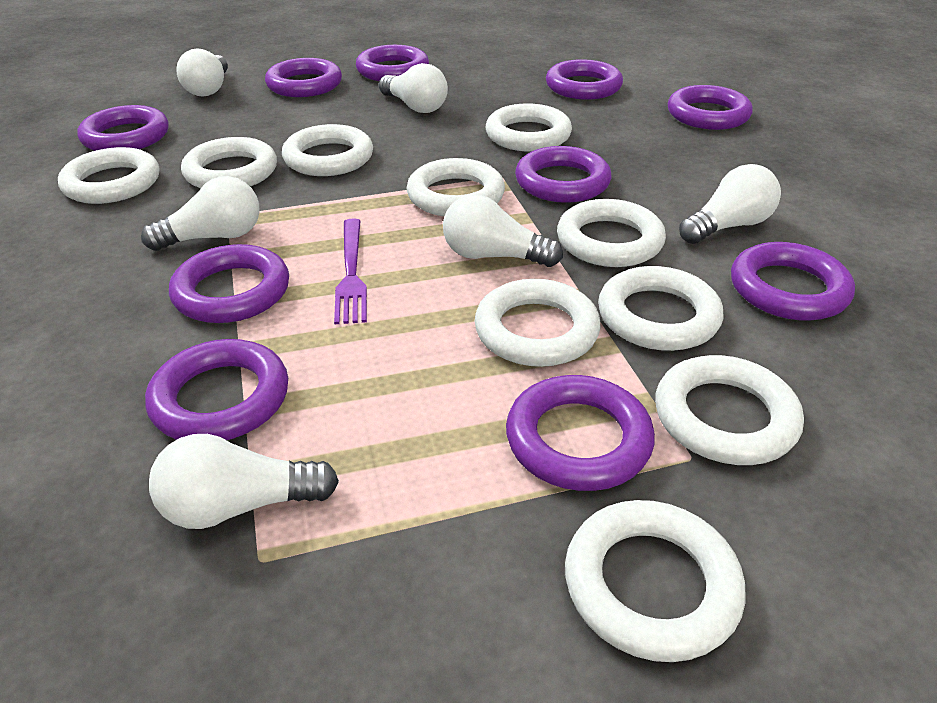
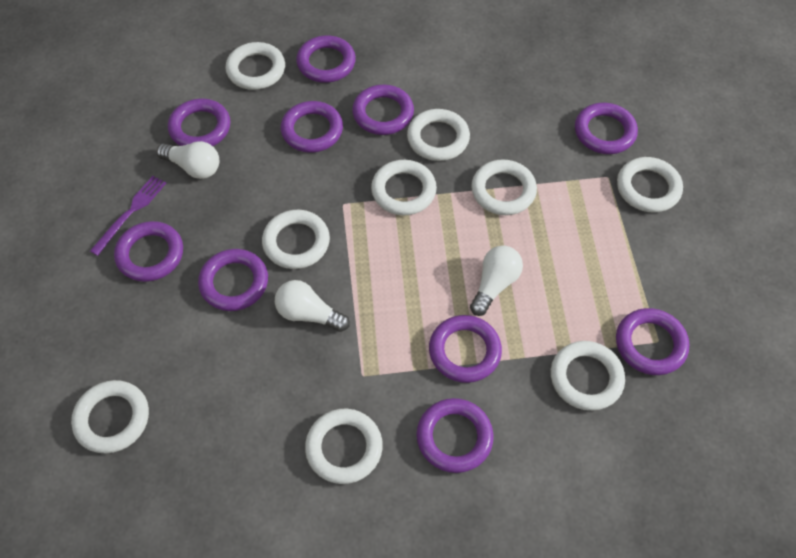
white light bulb: [141,176,259,251] [149,434,339,529] [176,48,228,97] [379,63,448,113] [443,194,563,267] [679,164,781,244] = 6 -> [157,141,219,179] [275,280,350,332] [470,245,523,316] = 3
white ring: [58,147,159,204] [181,137,277,188] [282,124,373,176] [407,158,505,217] [475,279,601,367] [486,103,572,152] [557,199,666,267] [565,500,745,662] [598,266,724,351] [655,355,804,465] = 10 -> [71,380,149,453] [225,42,285,90] [262,210,330,269] [305,409,383,484] [371,160,437,215] [407,109,470,161] [471,159,537,215] [551,341,625,411] [617,157,683,213] = 9

